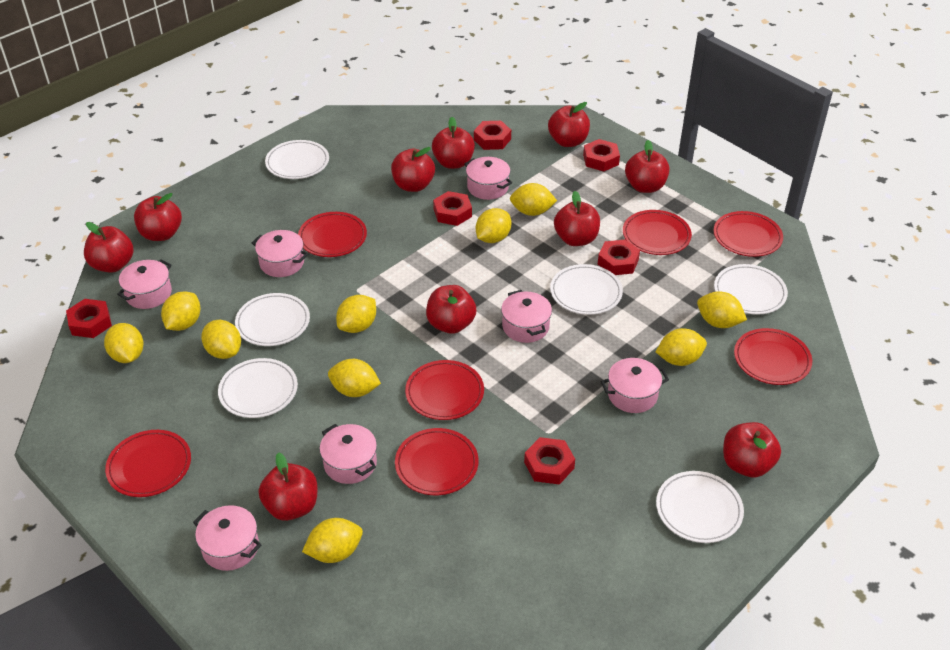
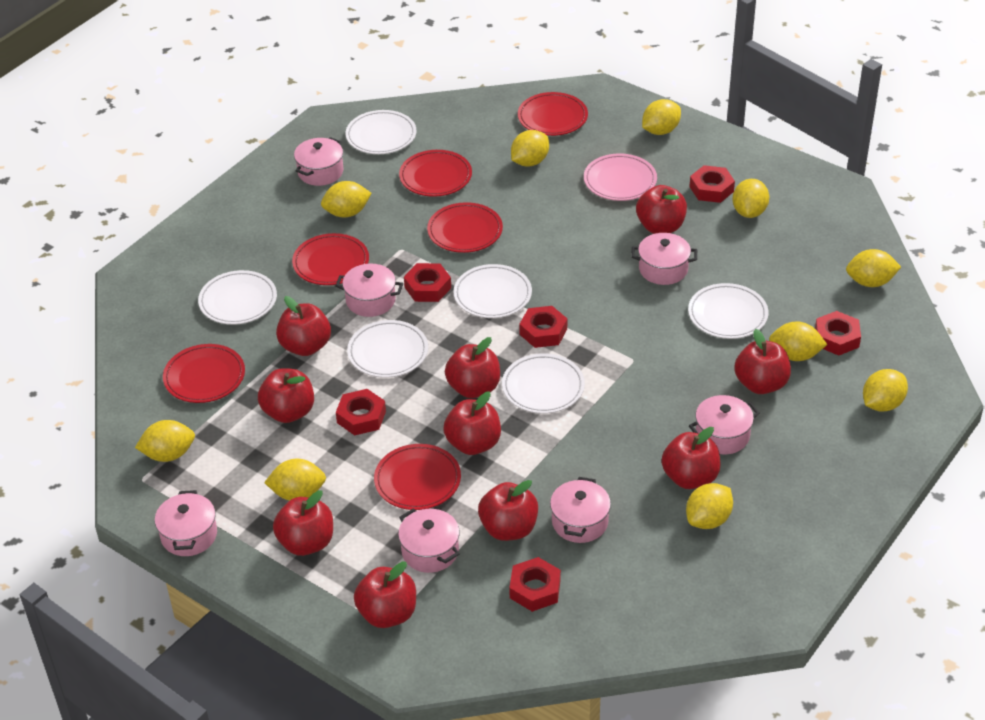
pink plate: none = 0 -> [584,154,657,201] = 1
red plate: [105,430,191,497] [298,212,367,257] [395,428,479,495] [405,360,484,420] [623,210,692,255] [713,211,783,257] [734,328,812,385] = 7 -> [163,344,245,403] [292,233,369,285] [374,444,461,510] [399,150,472,197] [427,202,503,253] [518,92,588,136] = 6

